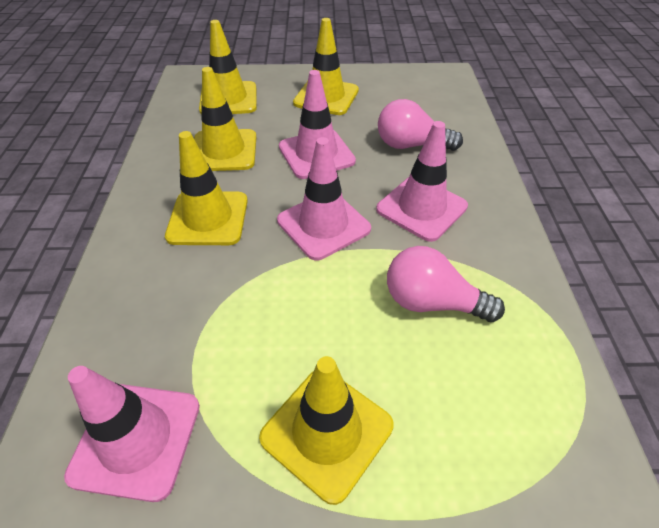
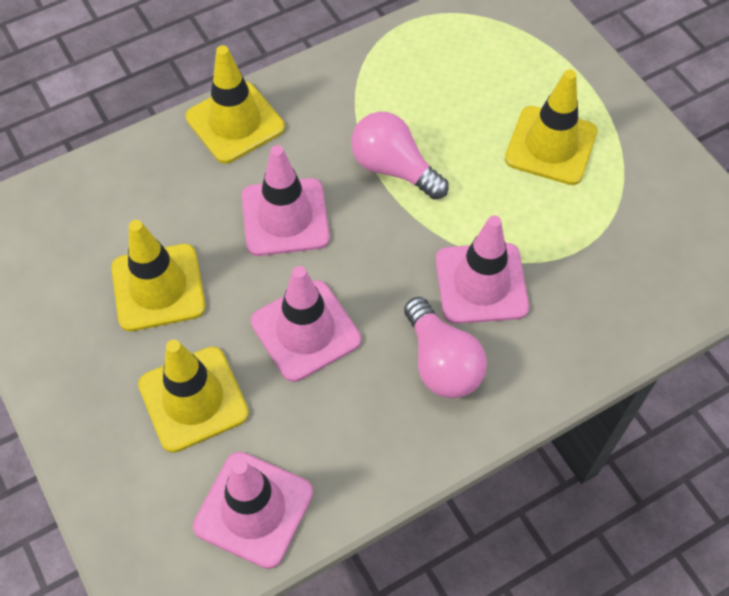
yellow traffic cone: [165,131,248,245] [194,67,256,171] [199,20,257,114] [259,356,394,505] [293,18,359,115] = 5 -> [111,220,206,331] [138,340,249,453] [185,45,285,163] [505,70,597,185] = 4

